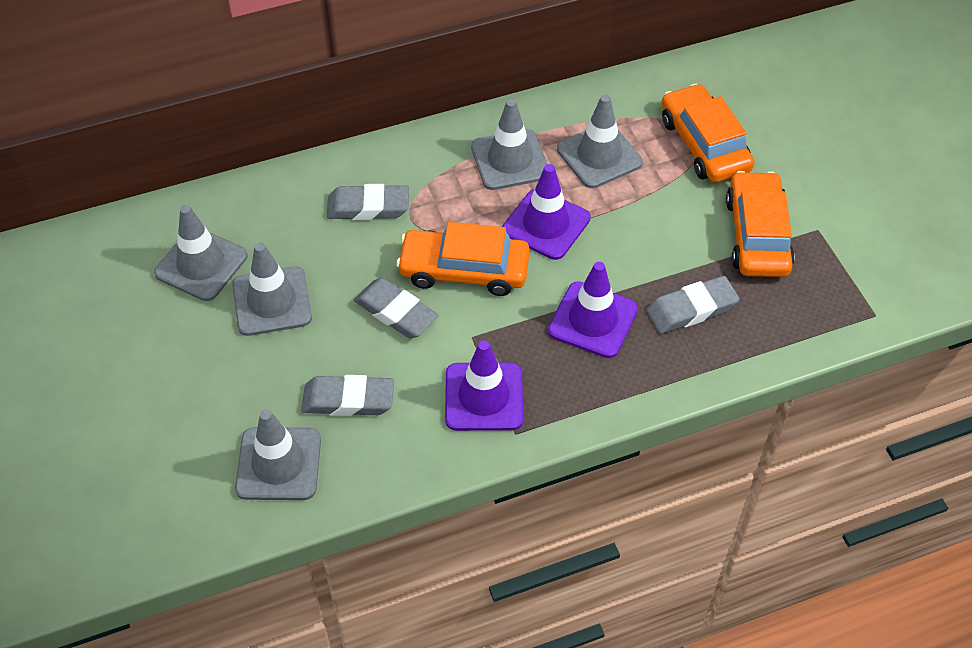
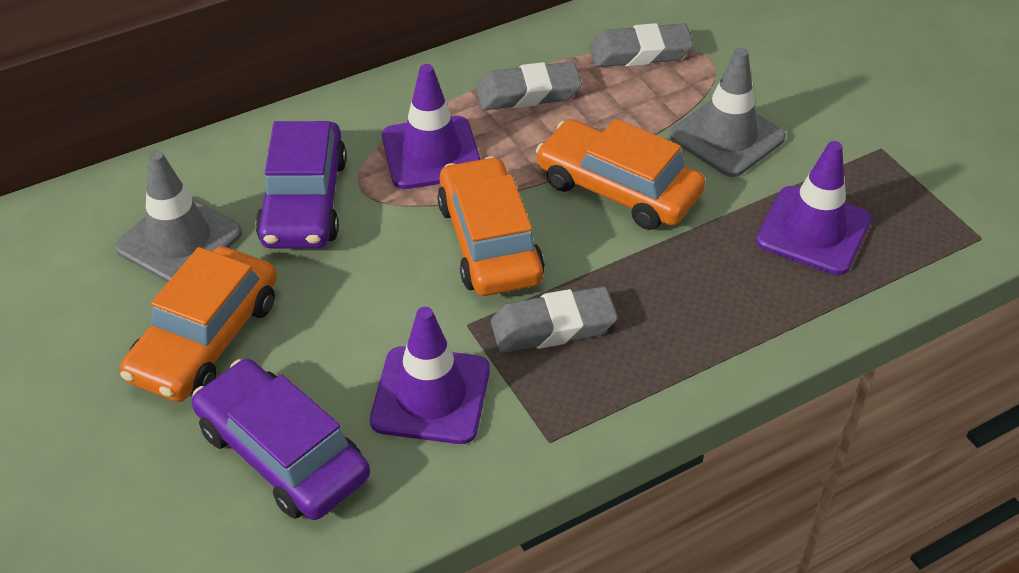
grey eraser: [301,375,394,416] [327,184,409,220] [354,278,439,338] [646,276,739,334] = 4 -> [476,62,582,110] [491,286,618,353] [590,23,694,67] = 3
grey traffic cone: [154,205,247,301] [232,243,312,336] [235,409,321,500] [471,99,547,190] [557,95,643,188] = 5 -> [115,151,242,283] [670,48,786,177] = 2
purple car: none = 0 -> [192,359,370,520] [255,121,347,249] = 2

